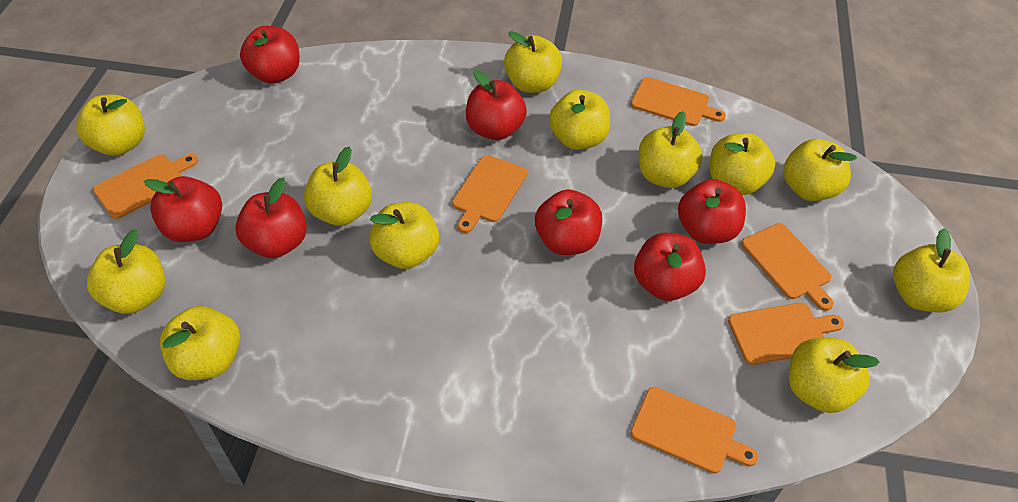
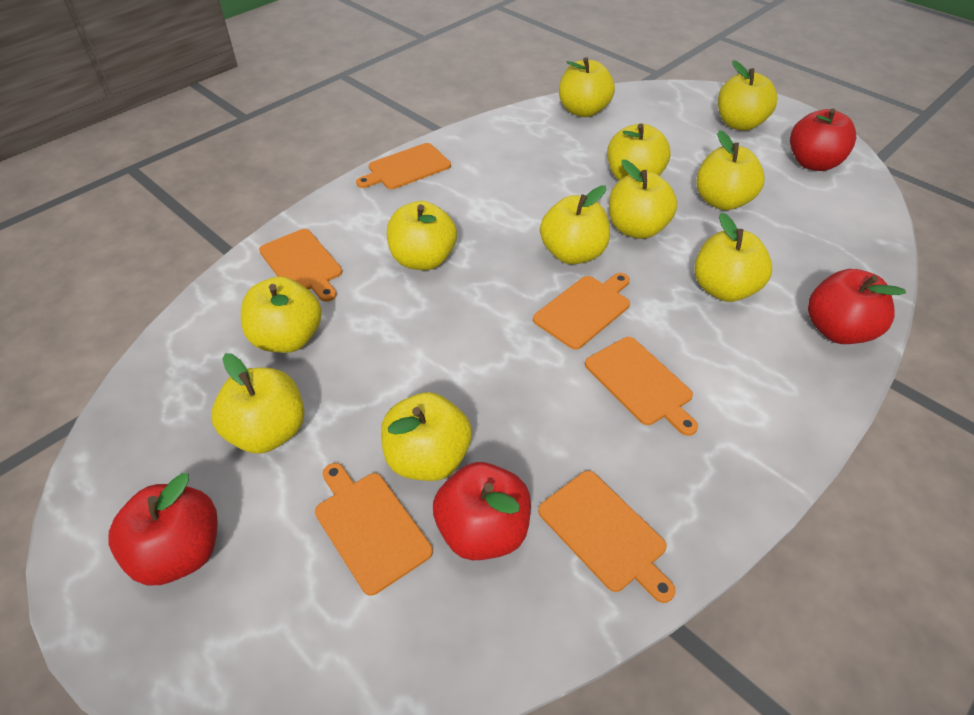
red apple: [144,176,222,242] [235,178,307,258] [240,26,300,84] [466,70,527,140] [535,189,602,255] [634,233,706,301] [678,179,746,244] = 7 -> [109,473,218,585] [433,462,531,560] [790,109,856,171] [808,269,906,344] = 4
yellow apple: [76,94,145,156] [87,229,165,314] [160,306,240,380] [304,147,372,226] [369,202,439,269] [504,31,562,93] [549,90,610,150] [638,111,703,188] [710,133,775,195] [783,139,857,201] [789,338,880,413] [893,228,970,312] = 12 -> [211,353,304,454] [241,276,322,353] [381,392,472,481] [387,201,457,270] [540,186,610,265] [559,57,615,117] [607,124,671,181] [609,159,677,239] [694,213,772,302] [696,130,765,210] [718,60,778,131] = 11

